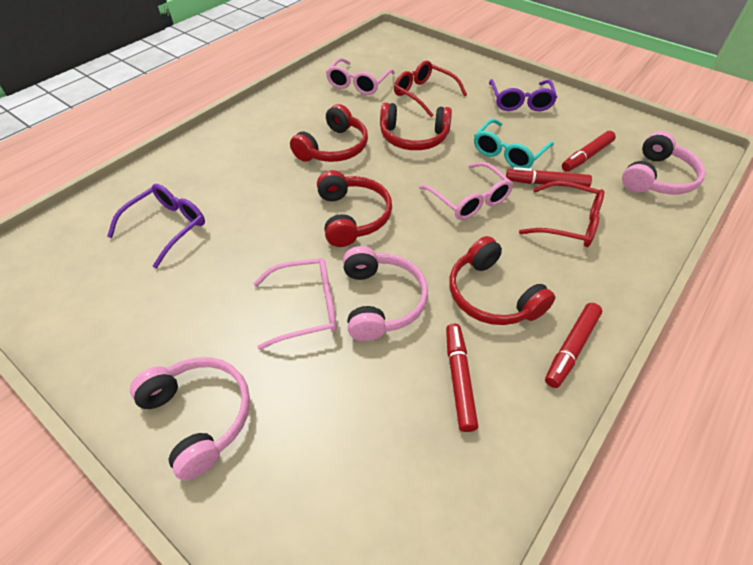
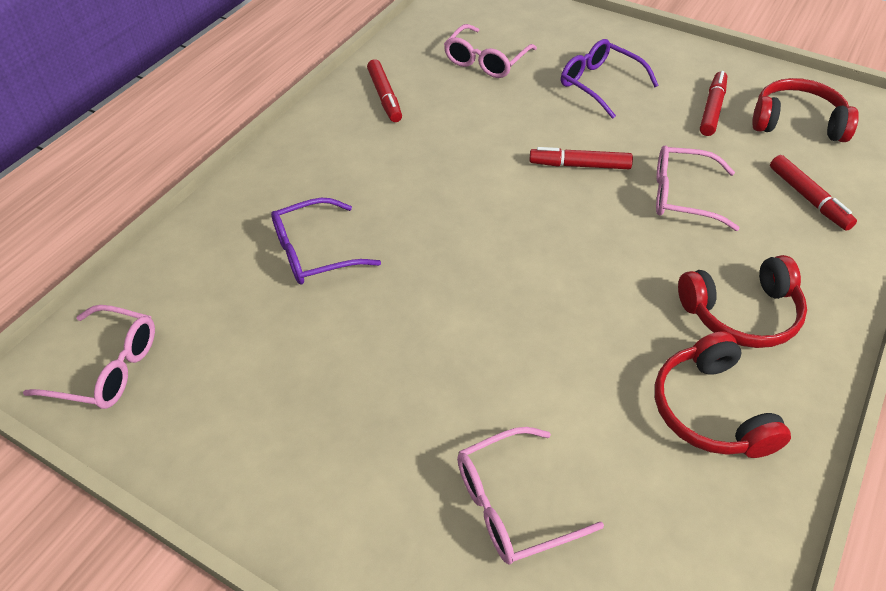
pink glasses: [253,258,337,350] [326,58,395,95] [419,162,513,220] = 3 -> [23,305,155,409] [444,24,537,78] [457,427,604,564] [656,146,740,231] = 4
pink headphones: [130,357,250,481] [343,246,428,341] [622,131,706,194] = 3 -> none = 0
red glasses: [394,61,467,117] [519,181,605,247] = 2 -> none = 0
red headphones: [290,104,368,162] [317,170,392,247] [380,103,452,150] [449,236,555,325] = 4 -> [655,331,791,458] [678,255,807,348] [752,78,859,142] = 3
turquoise glasses: [474,119,554,168] = 1 -> none = 0

